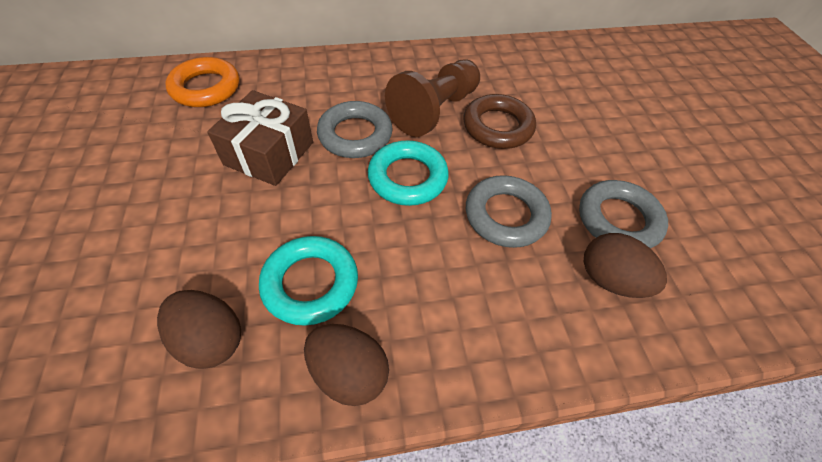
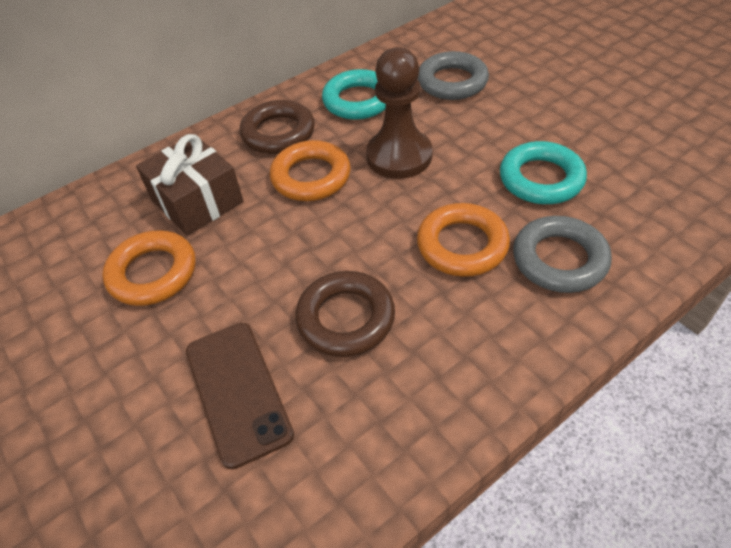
brown egg: [157,290,241,369] [304,324,389,406] [584,233,667,298] = 3 -> none = 0
brown phone: none = 0 -> [186,323,294,470] = 1
brown ring: [463,94,536,149] = 1 -> [240,100,315,154] [295,271,395,357] = 2
grey ring: [317,101,393,158] [466,175,552,248] [579,180,668,249] = 3 -> [418,51,489,100] [513,216,612,293] = 2
orange ring: [165,57,240,107] = 1 -> [102,230,196,306] [270,140,351,201] [417,203,510,277] = 3

